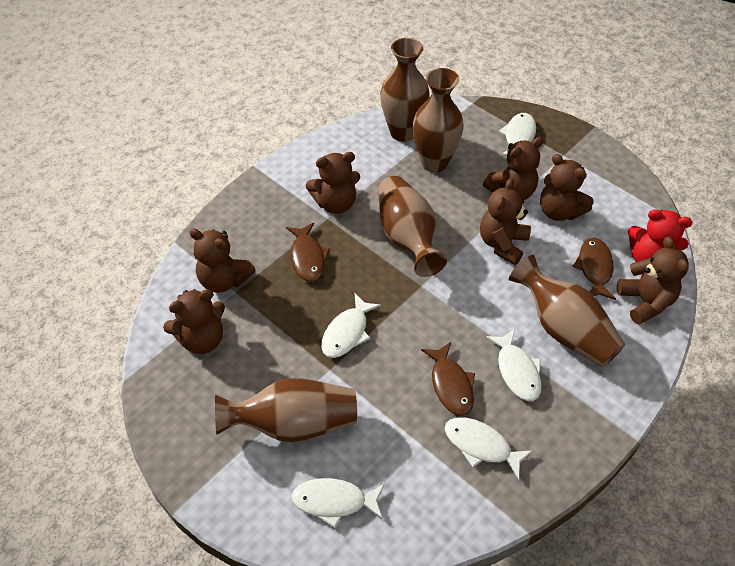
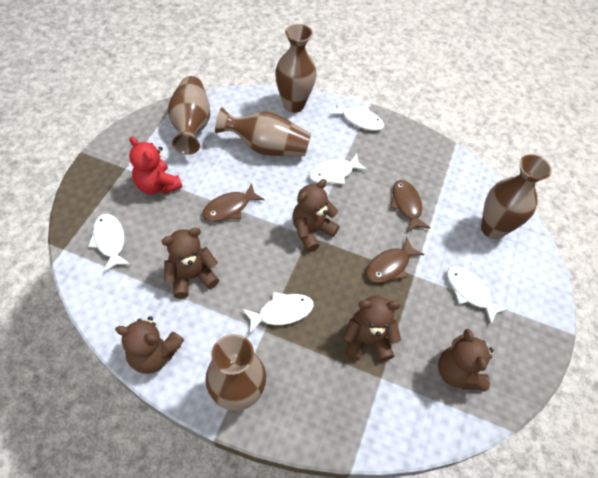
brown teddy bear: [163,289,225,354] [189,228,256,293] [306,152,360,214] [480,178,531,265] [483,137,543,200] [540,154,594,221] [617,237,689,325] = 7 -> [115,316,184,374] [162,227,219,299] [292,179,340,252] [343,296,401,361] [438,329,493,392] = 5

